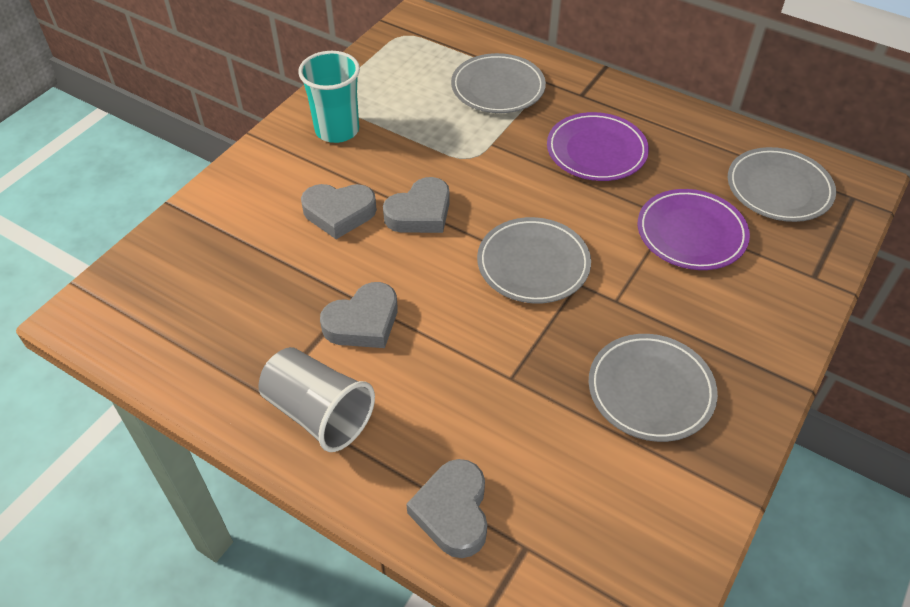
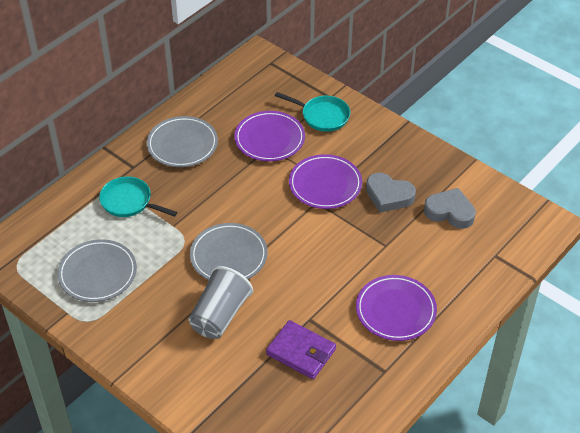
grey heart: [301,184,377,239] [320,282,398,348] [383,177,450,233] [406,459,487,558] = 4 -> [366,173,416,213] [424,188,476,229] = 2
grey plate: [451,53,546,113] [477,217,591,304] [589,334,718,442] [728,147,836,222] = 4 -> [57,239,137,302] [147,116,218,167] [190,223,268,280] = 3
purple plate: [547,112,649,181] [638,189,750,270] = 2 -> [234,111,305,161] [289,154,362,209] [356,275,437,341] = 3
purple wallet: none = 0 -> [266,320,336,379] = 1
turquoise cup: [298,51,360,143] = 1 -> none = 0
turquoise pan: none = 0 -> [99,177,177,217] [275,92,350,132] = 2

